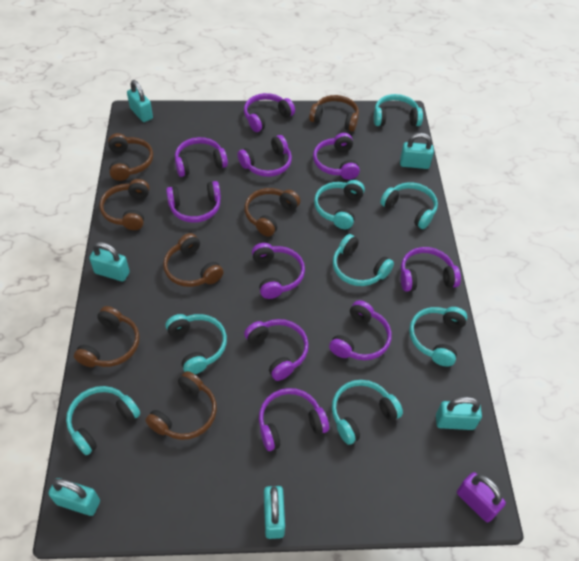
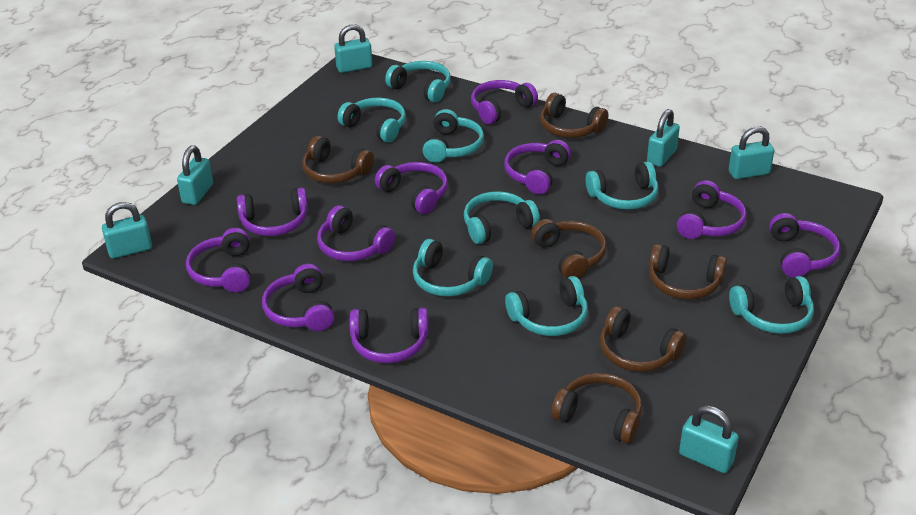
brown headphones: [74,306,140,367] [99,179,150,230] [108,133,153,181] [145,371,217,440] [163,233,224,287] [244,188,300,237] [309,95,359,132] = 7 -> [302,136,374,183] [531,219,607,279] [540,93,608,138] [551,373,642,444] [600,306,687,372] [649,244,727,300] = 6
purple padlock: [457,472,506,522] = 1 -> none = 0

